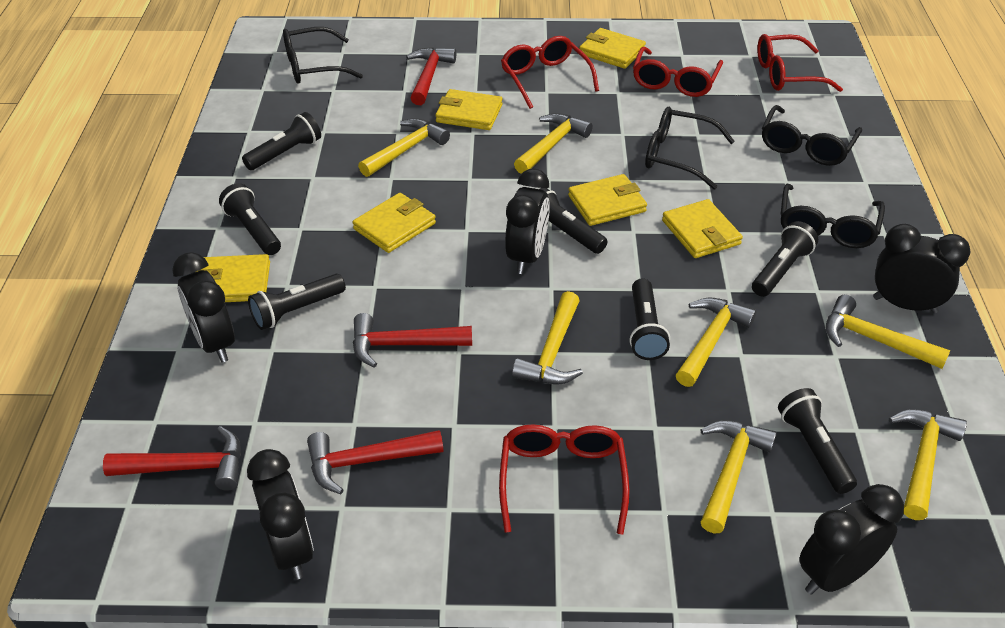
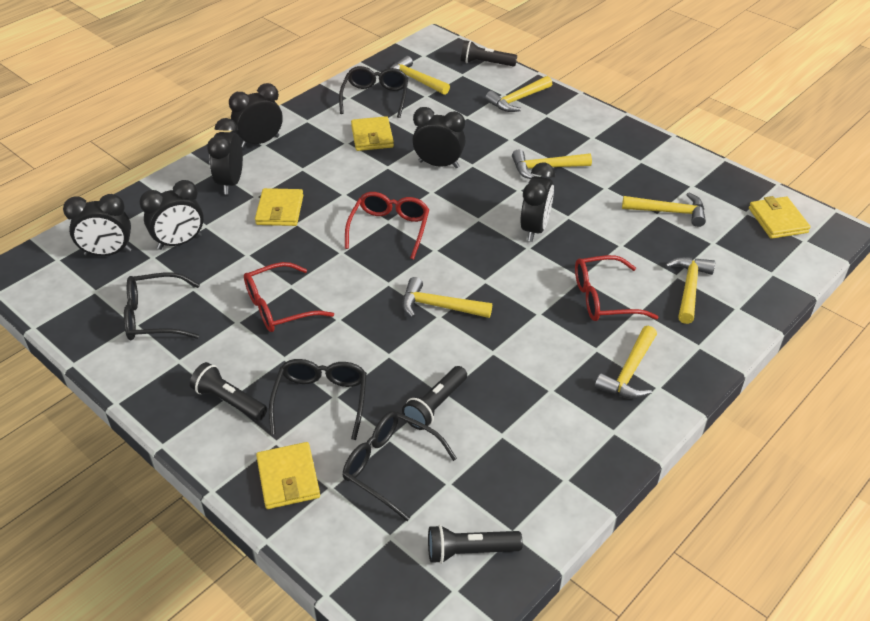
black clock: [172,252,235,362] [247,449,314,579] [505,169,550,274] [799,484,904,595] [873,224,971,313] = 5 -> [63,194,131,256] [139,180,204,250] [207,118,243,194] [229,83,283,148] [412,107,466,168] [520,163,555,242] = 6
black flashlight: [219,183,281,255] [242,112,321,170] [248,274,346,330] [540,188,608,254] [629,278,670,360] [752,221,818,297] [778,388,857,494] = 7 -> [190,362,267,421] [402,366,467,430] [428,525,523,564] [461,40,517,66] = 4
red glasses: [499,424,630,535] [501,36,599,109] [633,47,723,97] [757,34,843,92] = 4 -> [244,262,334,332] [345,192,430,259] [575,255,658,321] = 3
red hammer: [103,426,241,491] [307,430,443,495] [353,313,472,368] [406,47,456,105] = 4 -> none = 0
yellow wallet: [196,254,270,302] [353,193,436,253] [435,89,503,130] [568,174,647,226] [579,28,646,69] [662,199,743,258] = 6 -> [255,188,303,226] [256,442,320,509] [351,116,394,151] [749,196,811,239] = 4

